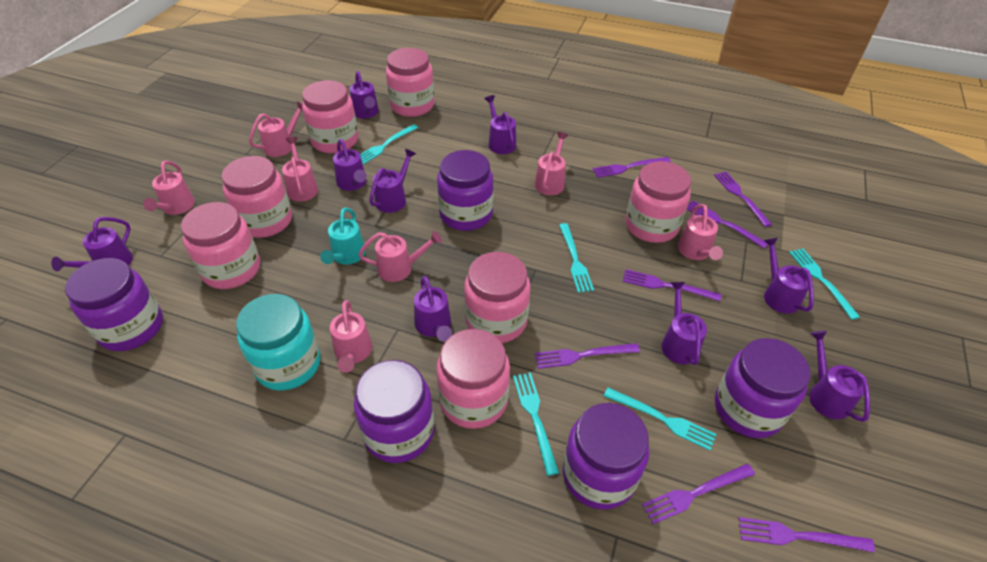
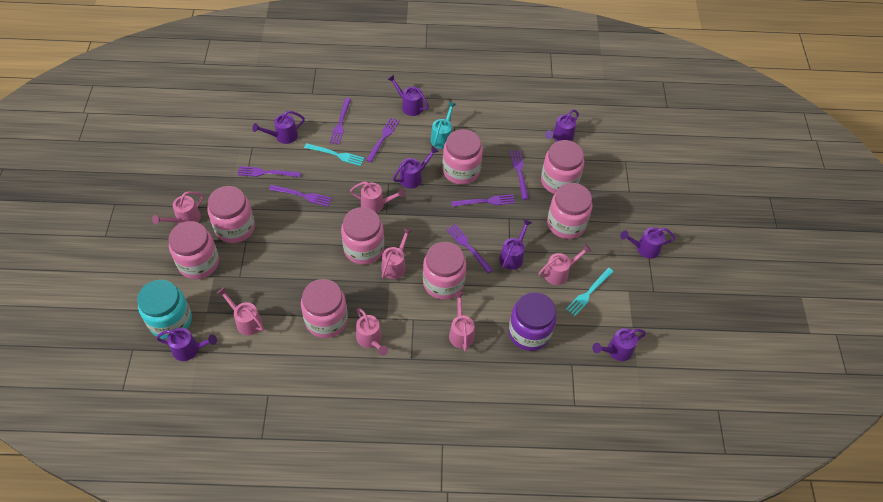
pink jar: [181,202,260,289] [222,156,292,238] [302,80,358,153] [386,48,434,117] [436,329,510,429] [464,252,530,343] [625,161,691,243] = 7 -> [168,221,219,279] [207,186,255,243] [301,279,348,338] [341,207,384,265] [423,242,466,300] [442,129,483,185] [541,140,584,194] [547,183,592,239] = 8
purple jar: [65,258,163,351] [354,360,434,463] [437,150,494,231] [563,403,649,510] [715,338,811,438] = 5 -> [509,292,556,351] = 1
purple watering can: [51,217,133,271] [333,139,367,191] [350,71,379,118] [369,149,416,213] [414,276,452,341] [484,95,516,154] [661,282,707,365] [763,237,814,314] [809,331,870,422] = 9 -> [156,328,217,361] [253,111,305,144] [387,75,429,116] [393,146,439,189] [499,219,532,270] [545,110,579,141] [592,328,646,361] [620,227,675,259] = 8
turquoise fork: [360,124,418,164] [513,372,559,476] [559,223,594,293] [604,388,716,450] [789,248,860,320] = 5 -> [304,143,364,166] [566,268,614,316] = 2

